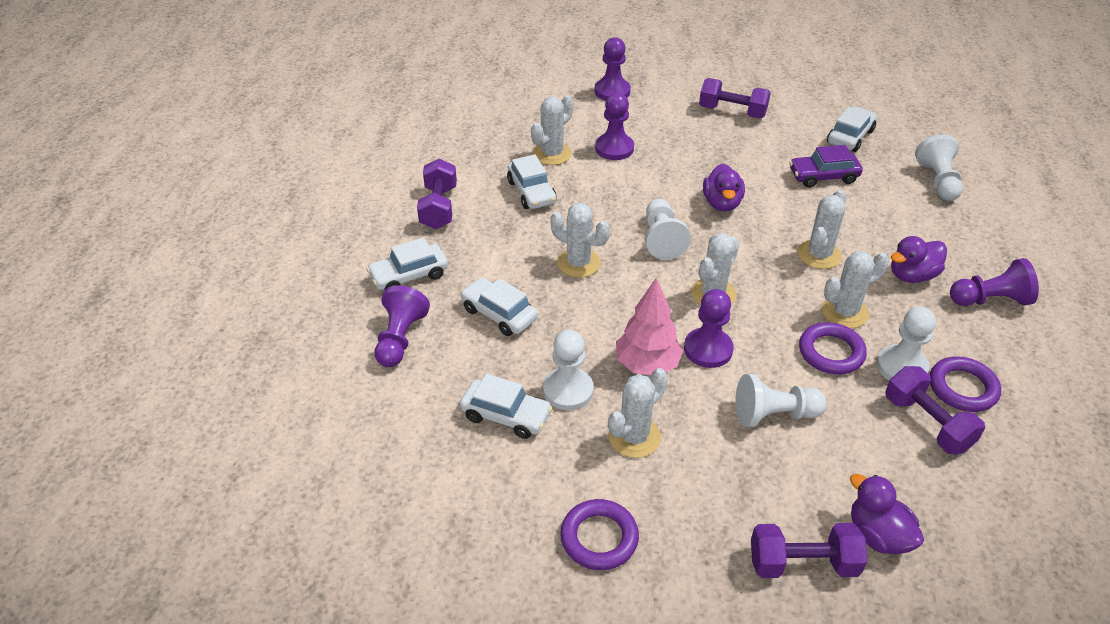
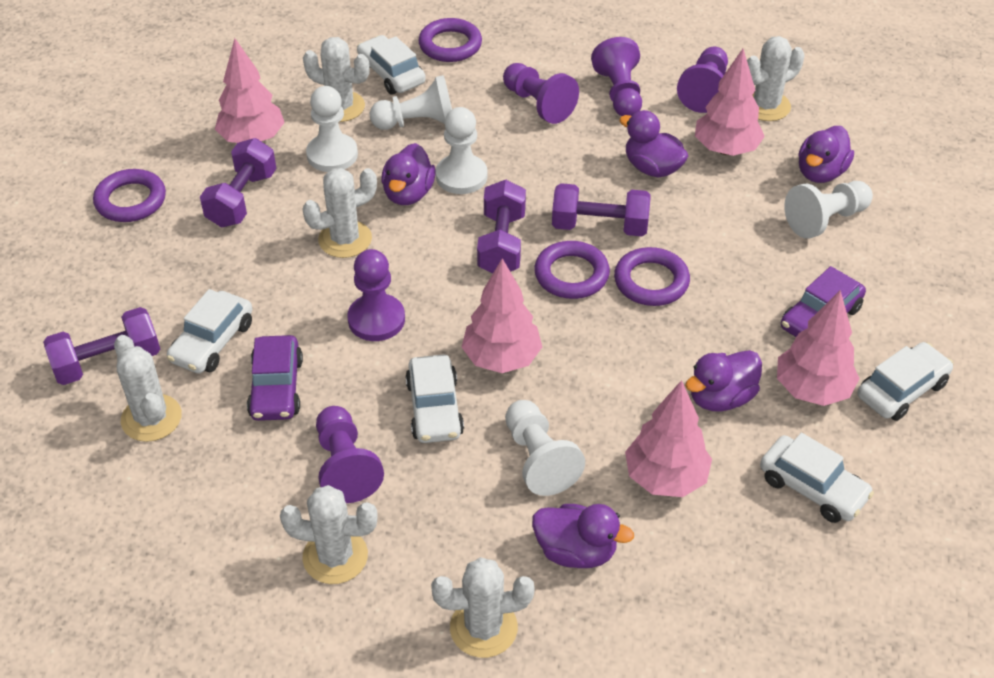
pink tree: [616,277,683,375] = 1 -> [215,38,285,143] [462,258,542,373] [625,380,712,497] [695,49,765,156] [777,290,860,406] = 5
purple car: [789,145,863,188] = 1 -> [247,335,303,421] [781,266,866,337] = 2
purple duck: [703,163,745,212] [850,474,924,554] [891,236,947,283] = 3 -> [381,143,436,205] [532,504,634,568] [619,110,688,177] [685,350,762,411] [798,126,854,183] = 5
purple ring: [560,499,639,570] [799,322,867,374] [930,356,1001,412] = 3 -> [93,169,166,222] [419,18,482,62] [534,241,610,299] [614,247,690,306] = 4

